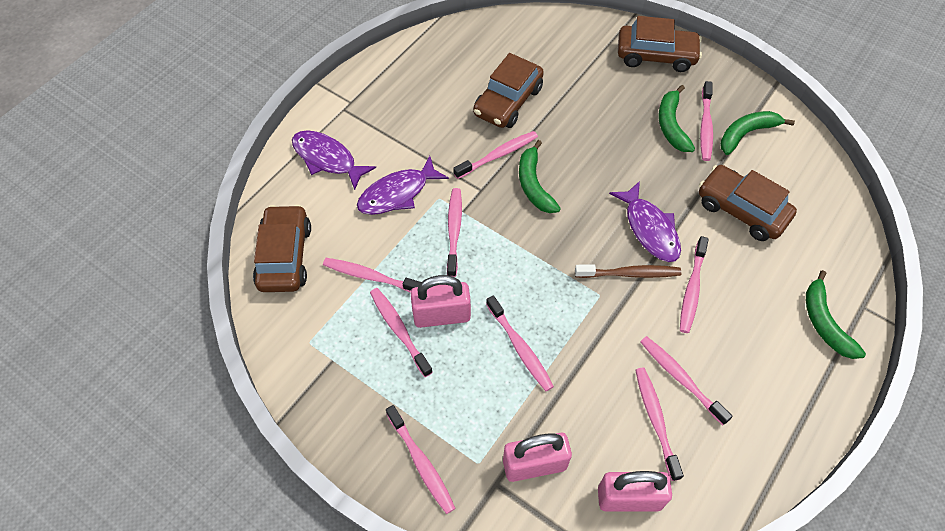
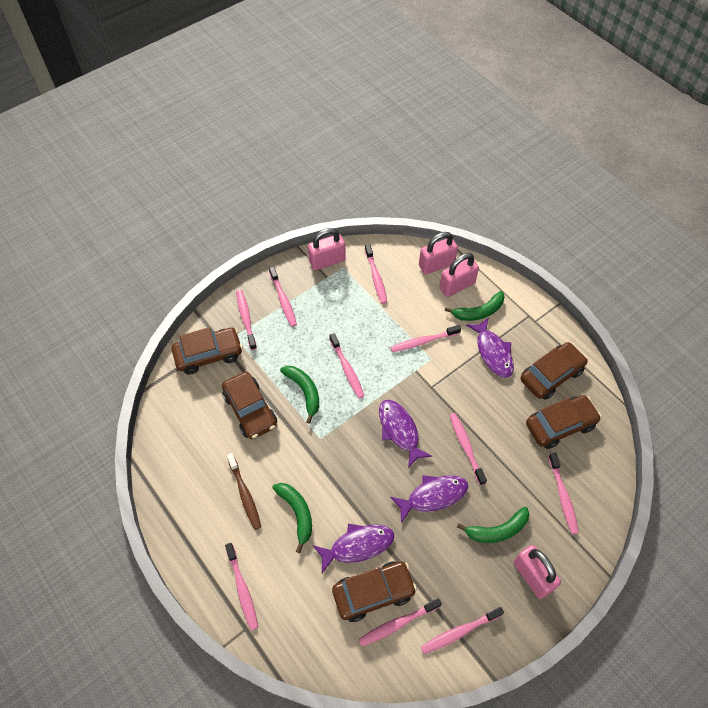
brown car: [253,204,311,292] [473,53,544,128] [618,16,702,72] [699,165,797,241] = 4 -> [172,327,243,375] [222,372,277,439] [332,561,417,622] [521,342,588,400] [526,395,601,449] = 5
pink padlock: [411,275,471,328] [503,433,572,482] [598,471,672,512] = 3 -> [308,228,346,270] [419,232,458,274] [439,253,479,297] [513,545,561,599] = 4
purple fish: [292,130,376,190] [357,156,449,215] [609,181,681,262] = 3 -> [313,524,394,573] [379,400,432,468] [390,475,468,523] [466,317,514,378] = 4

